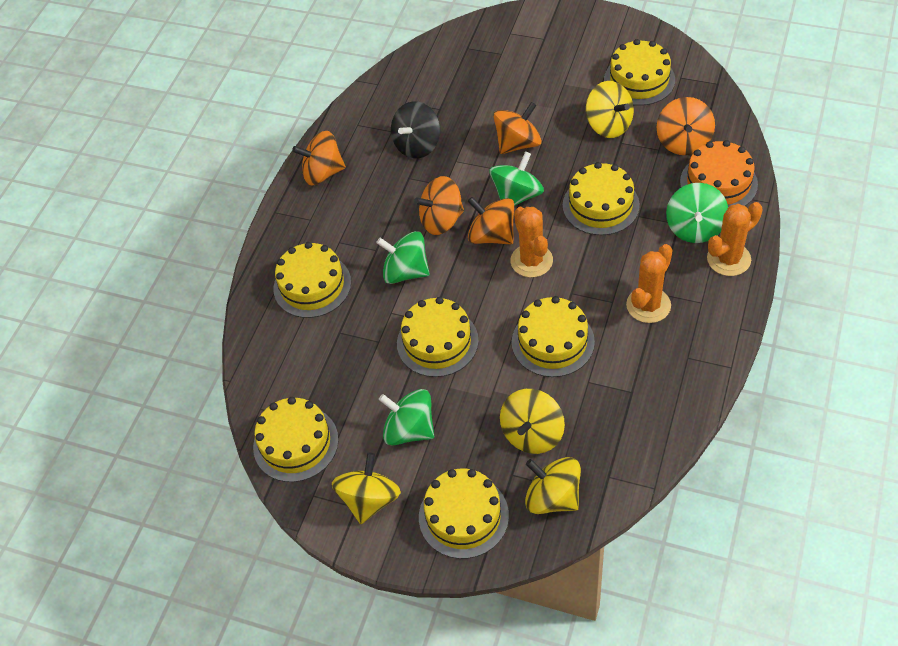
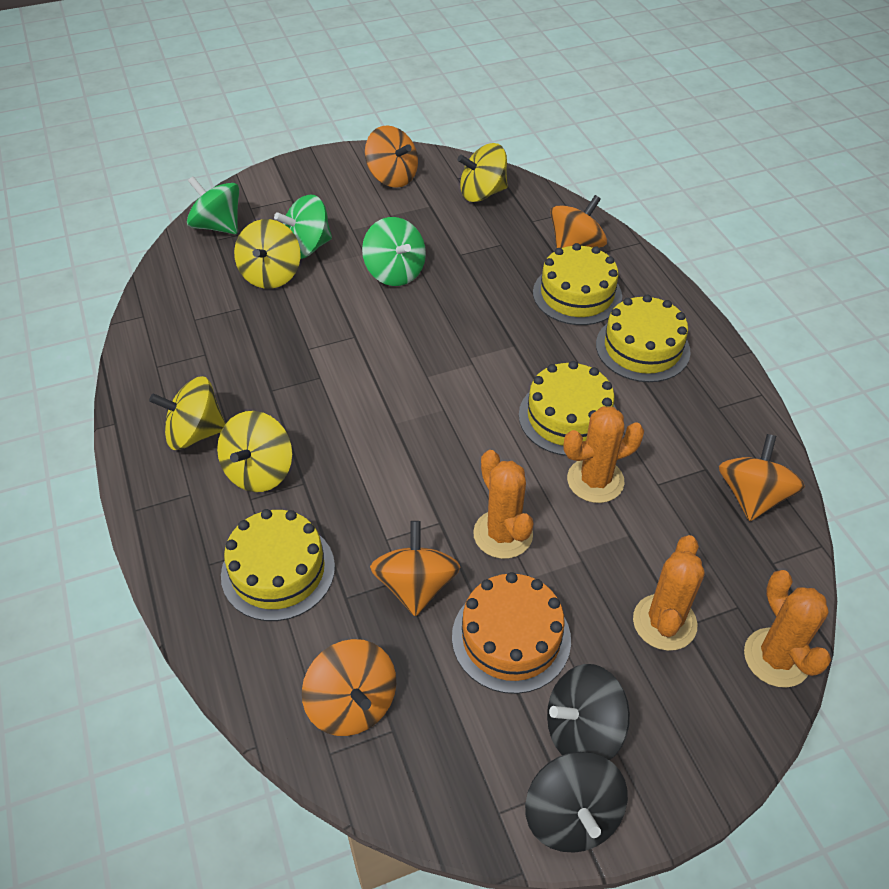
black spinning top: [391,101,440,159] = 1 -> [525,752,628,853] [547,664,630,761] = 2
green spinning top: [376,231,430,284] [379,389,434,445] [489,151,544,206] [666,183,728,243] = 4 -> [187,176,239,234] [274,195,332,259] [362,217,426,286] = 3
orange cactus: [510,207,553,277] [626,244,673,323] [707,202,763,276] = 3 -> [473,450,533,559] [563,406,644,503] [633,535,705,651] [744,570,831,688] = 4
yellow cake: [253,397,339,482] [273,242,351,318] [397,297,479,377] [419,468,509,559] [512,296,595,377] [562,162,640,235] [604,39,675,106] = 7 -> [221,509,335,621] [519,361,617,456] [533,243,622,325] [596,295,691,382] = 4

